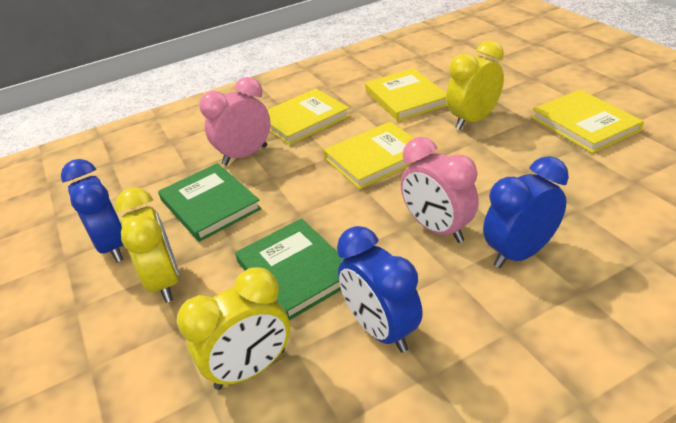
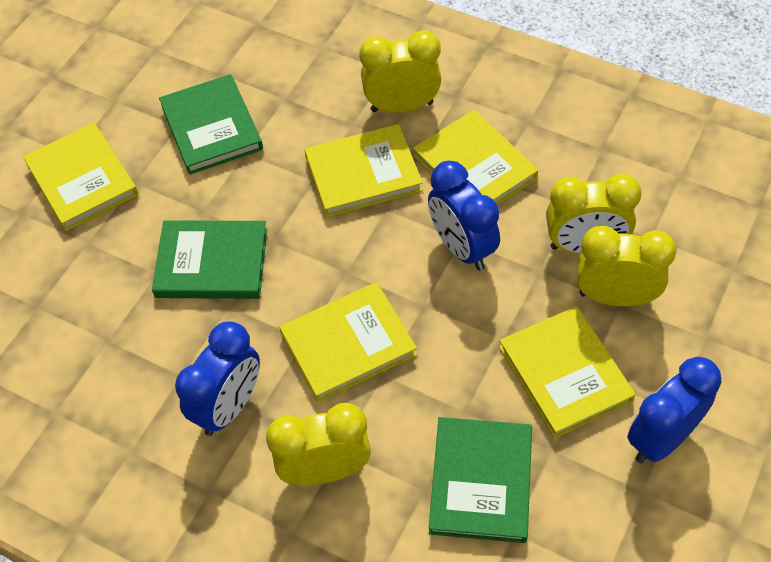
green book: [158,163,262,242] [235,218,345,321] = 2 -> [152,220,267,299] [159,74,263,175] [429,417,532,543] = 3
pink clock: [199,77,271,165] [401,137,479,243] = 2 -> none = 0
yellow book: [267,88,350,145] [324,122,415,189] [365,68,447,121] [532,90,644,153] = 4 -> [23,123,138,231] [279,282,417,402] [304,124,423,217] [413,110,538,205] [499,306,636,439] = 5
yellow clock: [115,187,179,303] [177,267,290,390] [446,40,504,130] = 3 -> [266,403,371,486] [359,30,441,113] [546,174,641,254] [577,226,677,307] = 4

